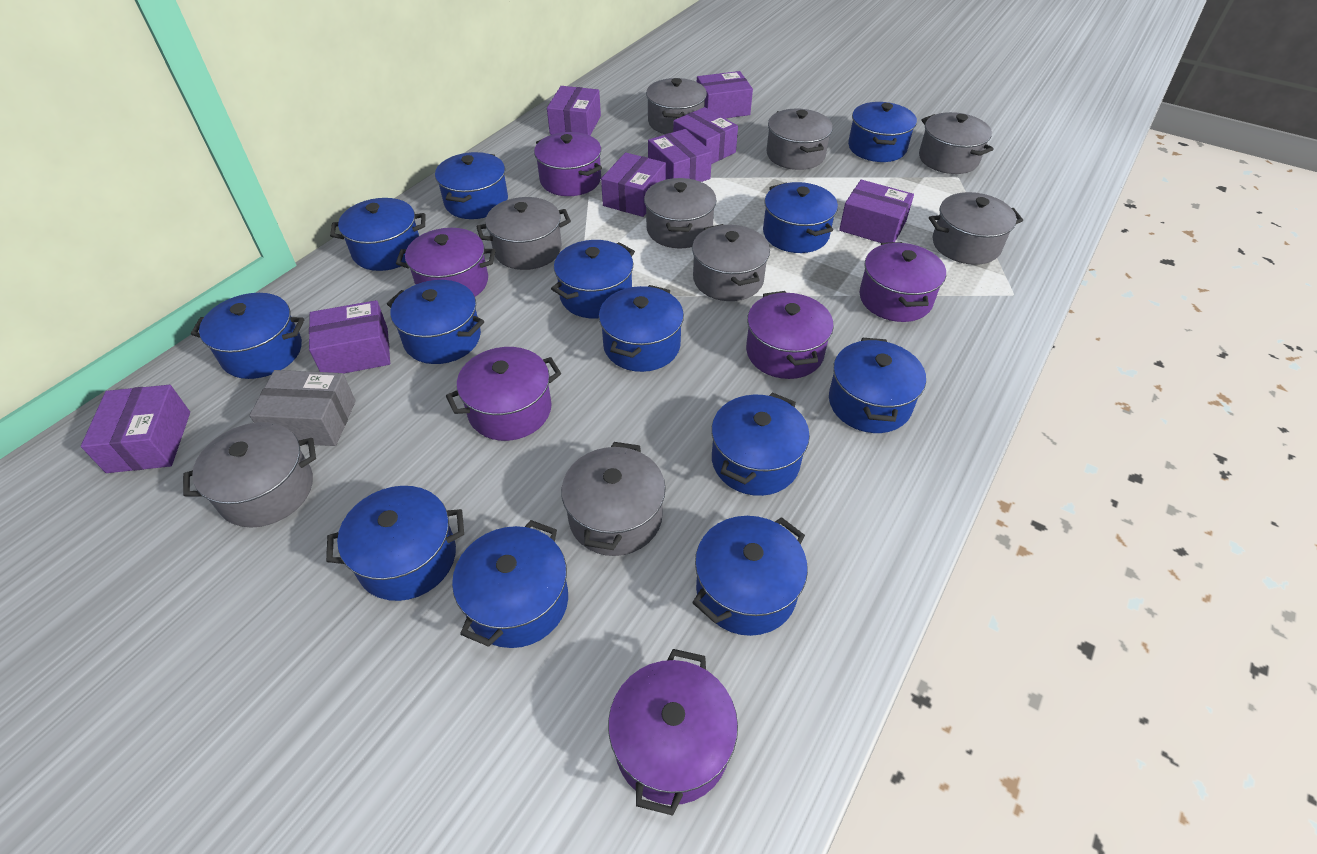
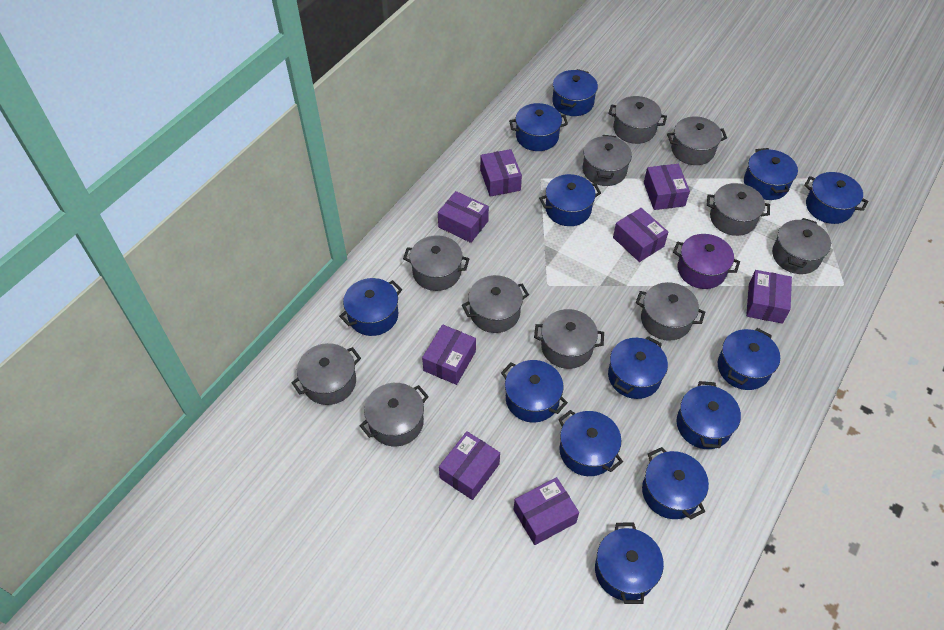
grey box: [249,370,356,446] = 1 -> none = 0
grey pot: [183,422,316,528] [476,197,571,270] [561,442,666,556] [644,178,717,248] [646,78,707,134] [692,224,770,301] [766,109,833,170] [919,112,994,174] [929,192,1023,265] = 9 -> [291,343,361,405] [360,383,429,446] [403,235,469,291] [462,275,529,333] [534,309,604,369] [583,135,632,186] [608,96,667,144] [636,282,705,341] [667,116,727,165] [707,183,770,236] [772,218,831,274] = 11
purple pot: [396,228,496,297] [446,347,561,441] [534,132,602,196] [608,649,738,816] [746,291,834,379] [859,242,946,322] = 6 -> [673,234,740,289] = 1

